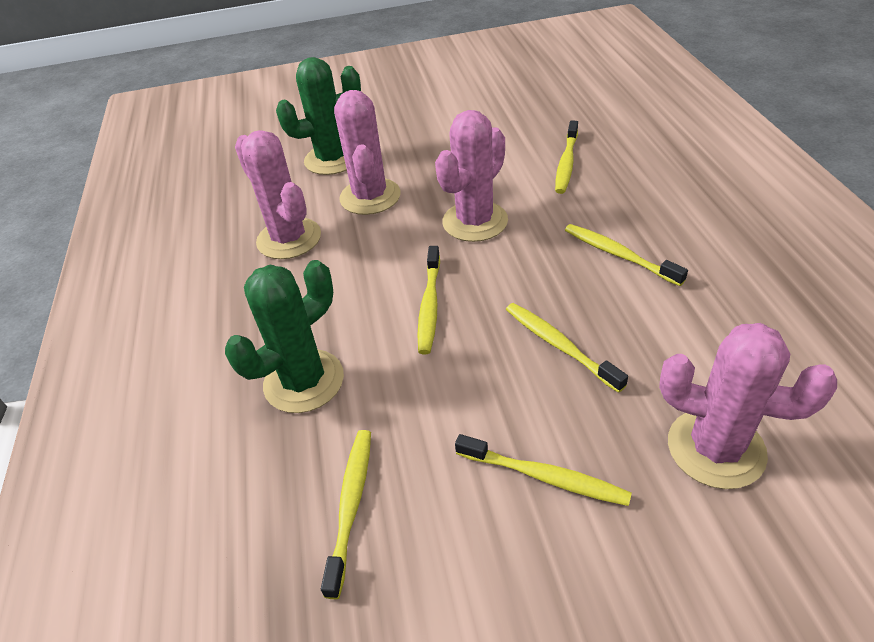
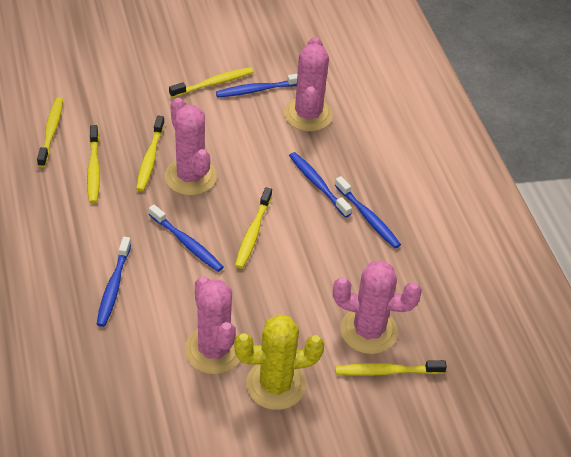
blue toothbrush: none = 0 -> [96,237,131,327] [149,205,223,272] [216,74,297,97] [289,152,352,218] [335,176,401,248] = 5
green cactus: [225,260,344,413] [276,57,361,175] = 2 -> none = 0
yellow cactus: none = 0 -> [234,314,324,410] = 1

